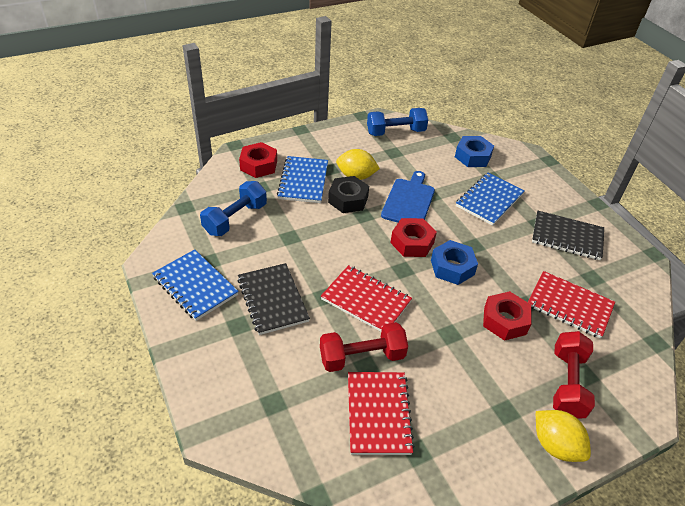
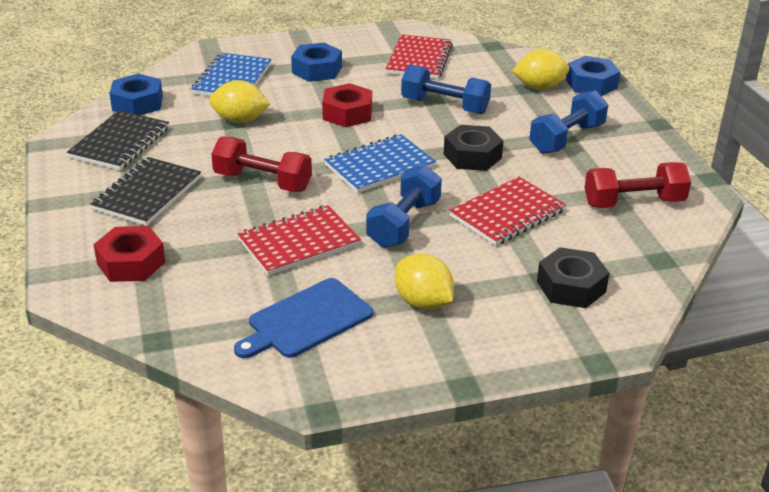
black nut: [328,176,369,213] = 1 -> [444,125,504,171] [537,247,609,308] = 2
blue dumbbell: [200,181,267,236] [367,108,428,136] = 2 -> [366,165,442,248] [401,65,491,114] [529,90,608,154] = 3
blue notebook: [152,249,239,321] [277,156,328,203] [456,173,525,226] = 3 -> [191,53,272,96] [324,134,436,193] = 2
blue nut: [431,240,478,285] [455,136,494,167] = 2 -> [109,74,163,115] [291,43,342,82] [566,56,620,96] = 3
red nut: [239,142,277,178] [390,218,437,257] [483,291,532,341] = 3 -> [93,226,165,282] [322,83,372,127] = 2
yellow lemon: [336,149,380,180] [536,410,591,462] = 2 -> [209,80,270,123] [395,254,454,310] [512,49,569,90] = 3

